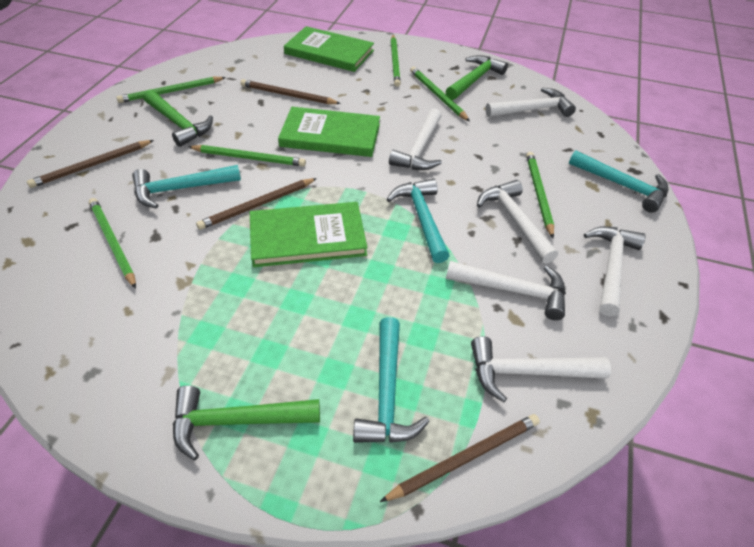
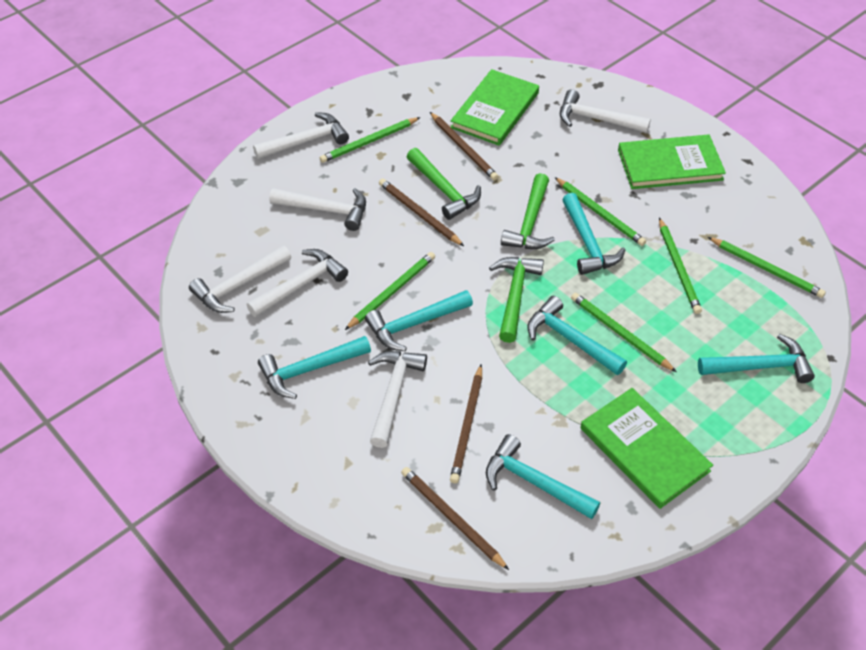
turquoise hammer: [132,165,241,209] [353,317,430,443] [386,179,450,263] [569,150,669,213] = 4 -> [258,336,371,399] [365,290,473,351] [486,434,600,519] [527,296,627,375] [562,193,625,275] [698,334,815,383] = 6

